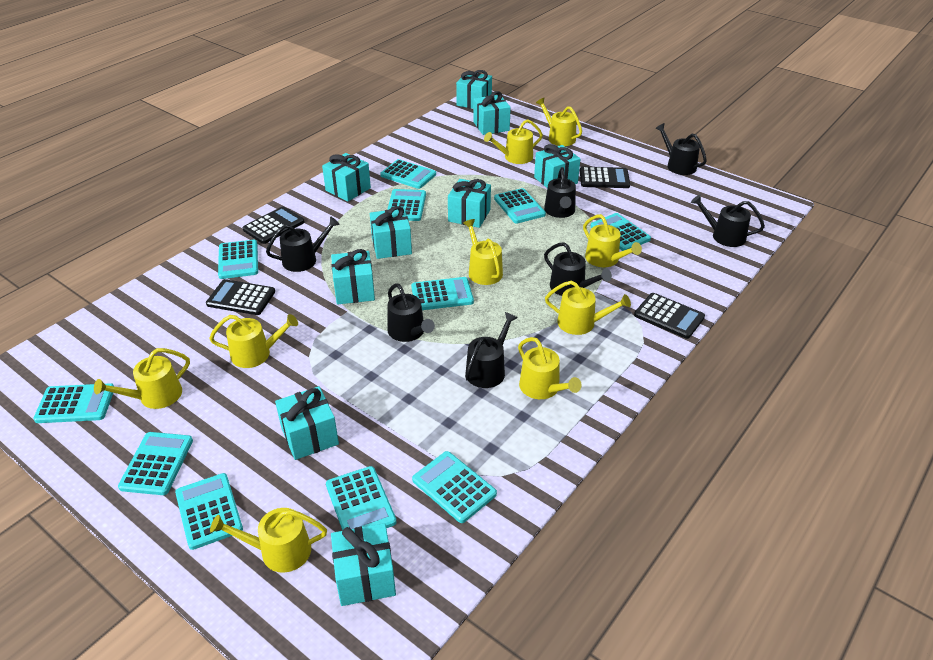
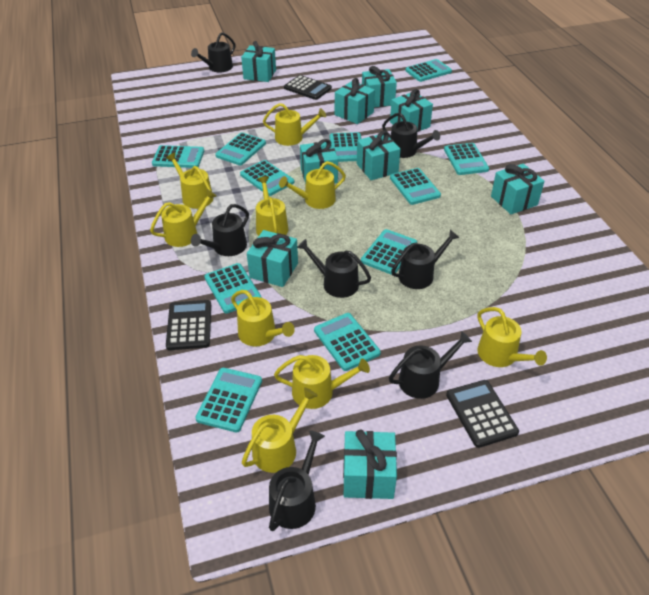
black calculator: [206,279,275,315] [243,206,305,244] [580,167,630,188] [634,293,705,339] = 4 -> [166,300,211,350] [284,75,332,100] [446,380,519,448] = 3

